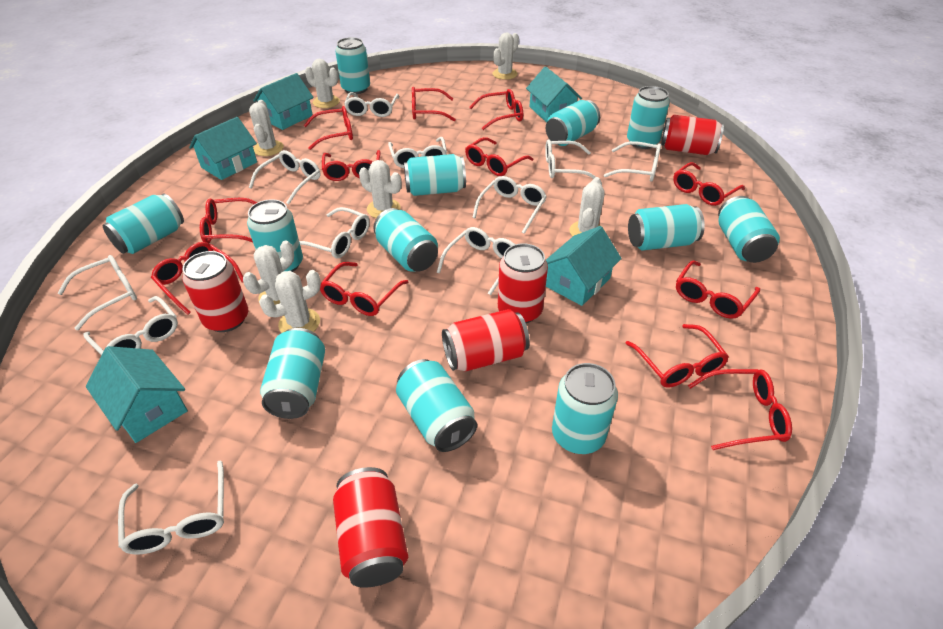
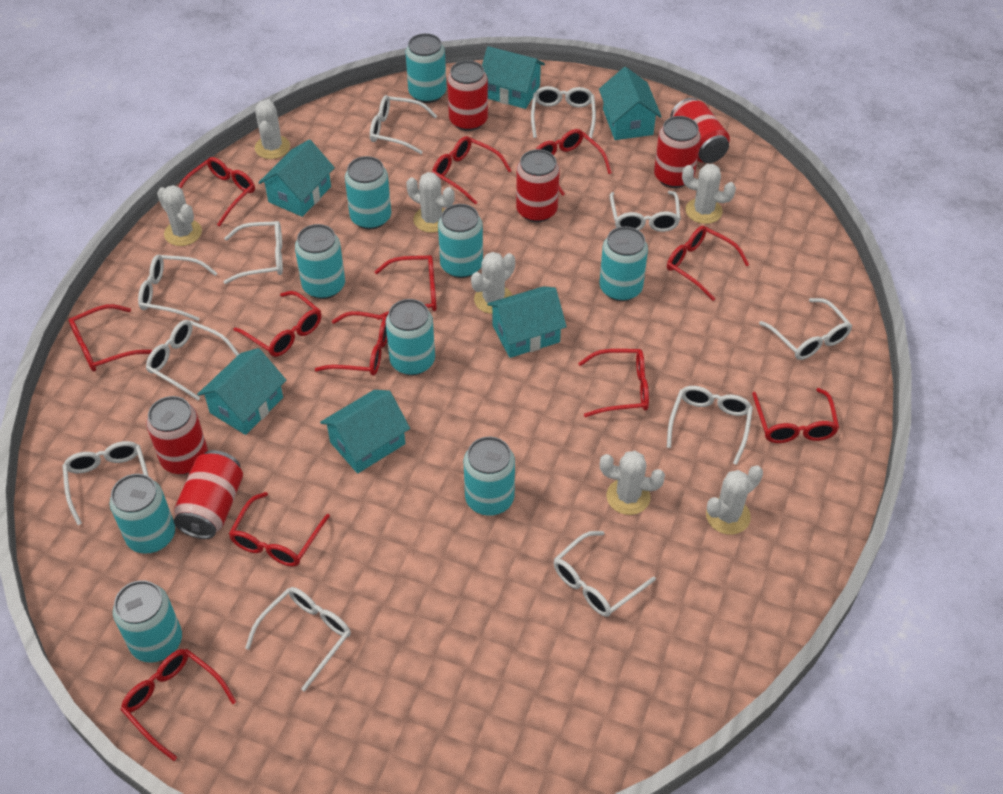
red can: [182,251,248,332] [333,467,408,588] [442,309,530,372] [498,243,548,323] [661,115,724,155] = 5 -> [146,396,208,474] [174,450,243,539] [447,60,488,131] [516,149,560,222] [654,116,701,188] [670,98,730,163] = 6
turquoise can: [103,193,184,254] [247,199,303,272] [260,328,325,419] [335,37,370,94] [373,208,438,272] [396,359,477,452] [404,154,466,196] [546,100,600,146] [552,363,618,454] [627,86,670,149] [628,204,705,250] [718,196,780,263] = 12 -> [110,474,175,554] [113,580,182,663] [295,224,345,299] [345,156,391,230] [386,299,435,375] [405,33,447,103] [438,204,483,278] [464,437,515,516] [600,226,648,301] = 9
turquoise house: [86,346,188,443] [189,117,257,180] [253,73,314,130] [526,66,582,123] [546,226,622,306] = 5 -> [197,348,286,435] [258,140,335,217] [320,390,410,474] [482,46,545,109] [487,286,567,358] [599,67,662,140] = 6

